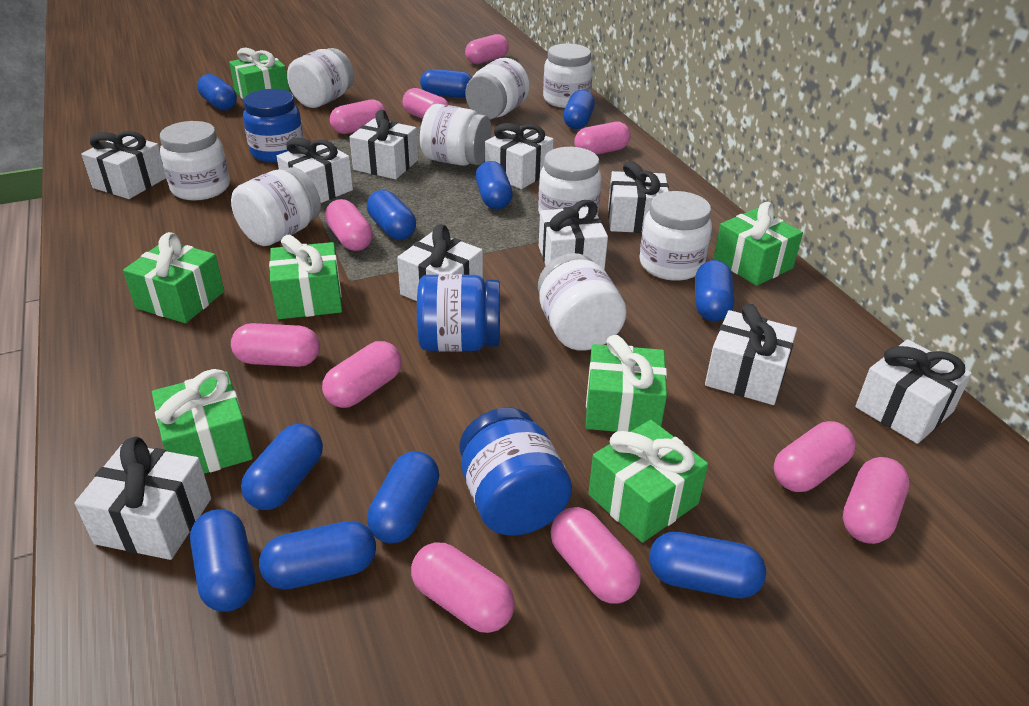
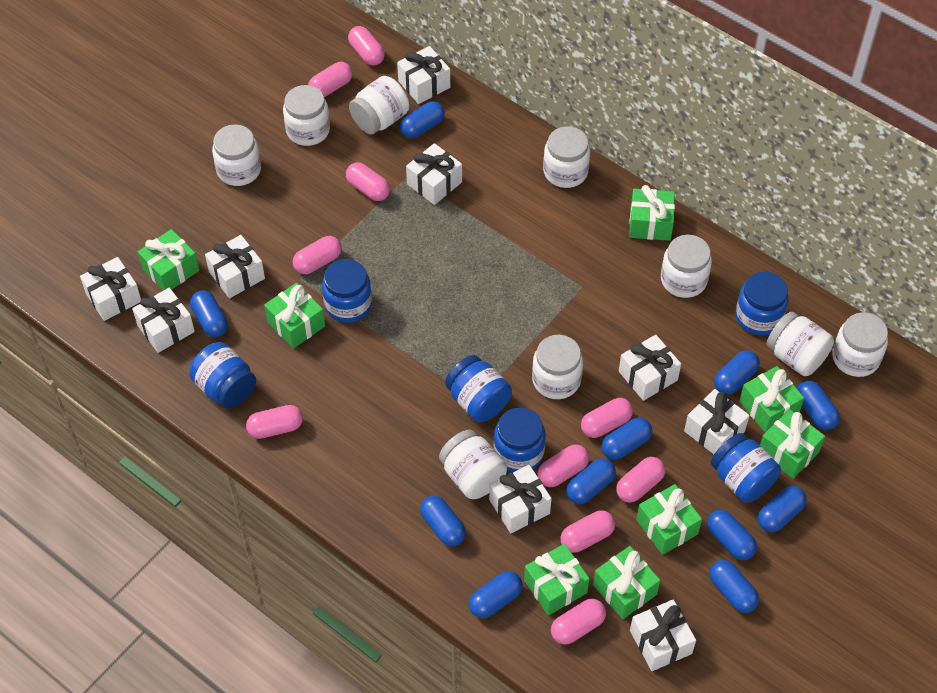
blue jar: [243,89,304,163] [417,274,500,351] [459,408,572,536] = 3 -> [189,342,256,408] [322,259,372,323] [445,355,512,422] [494,407,546,472] [711,433,781,503] [736,272,789,336] = 6
green gift: [123,232,224,323] [152,369,253,474] [229,47,290,99] [269,235,342,319] [586,335,667,432] [588,420,708,543] [713,202,803,286] = 7 -> [138,229,199,291] [264,283,325,349] [524,544,590,615] [593,546,660,619] [629,185,675,241] [636,484,702,555] [739,366,804,433] [760,409,825,479] = 8
pink capsule: [231,323,320,367] [322,341,401,408] [325,199,373,251] [330,99,386,134] [403,88,449,119] [411,543,515,633] [465,34,509,64] [550,507,641,604] [574,122,631,155] [774,421,856,492] [843,457,910,544] = 11 -> [246,405,303,439] [293,236,342,274] [308,62,352,97] [346,162,390,201] [348,26,385,65] [537,444,589,487] [551,599,606,645] [560,510,615,552] [581,398,633,438] [616,457,665,503] = 10
white gift: [75,436,211,560] [81,131,166,199] [277,137,353,203] [350,110,418,179] [397,224,483,301] [485,123,553,189] [539,200,608,270] [608,161,669,233] [705,304,797,405] [855,339,972,444] = 10 -> [80,257,141,321] [132,288,195,353] [205,235,265,298] [397,46,450,104] [406,143,462,205] [489,465,552,533] [619,335,681,401] [630,599,696,671] [684,389,750,454] = 9

